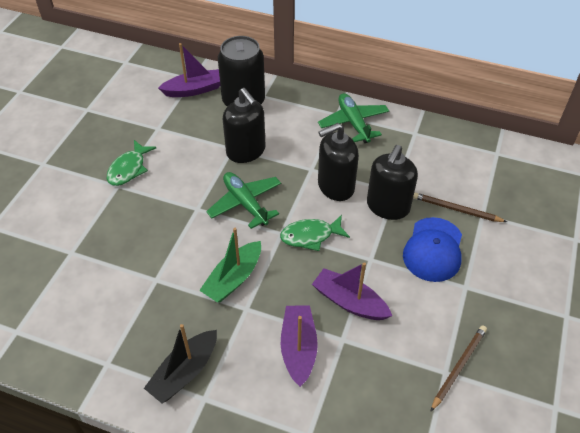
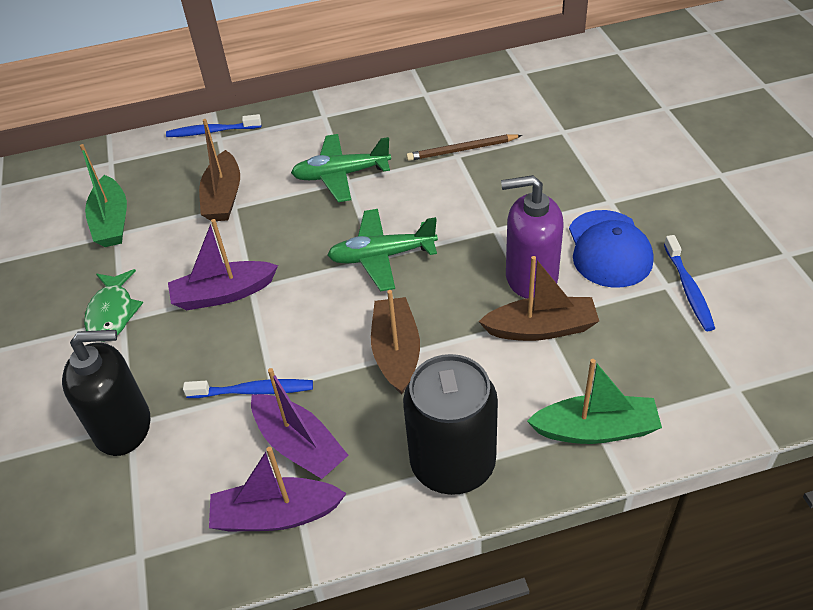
black boat: [144,324,217,403] = 1 -> none = 0
black soap dispenser: [222,88,266,163] [318,123,359,201] [367,145,418,220] = 3 -> [62,330,150,456] = 1
blue toothbrush: none = 0 -> [166,114,261,137] [183,379,313,398] [664,235,715,331] = 3
brown boat: none = 0 -> [199,119,240,221] [371,290,420,395] [478,256,599,341] = 3
brown pencil: [413,193,507,222] [430,325,487,412] = 2 -> [406,134,522,161] = 1
green boat: [199,228,261,302] = 1 -> [80,144,127,247] [527,359,662,444] = 2
green fish: [107,140,156,186] [280,215,350,251] = 2 -> [84,269,143,342] = 1
purple soap dispenser: none = 0 -> [501,175,563,299] = 1

